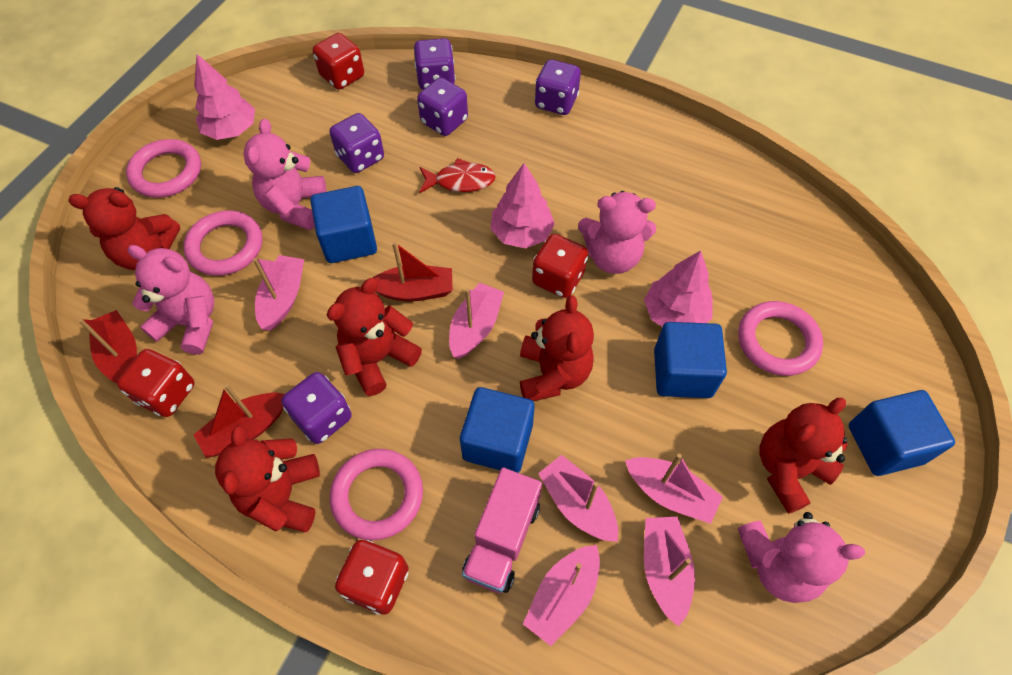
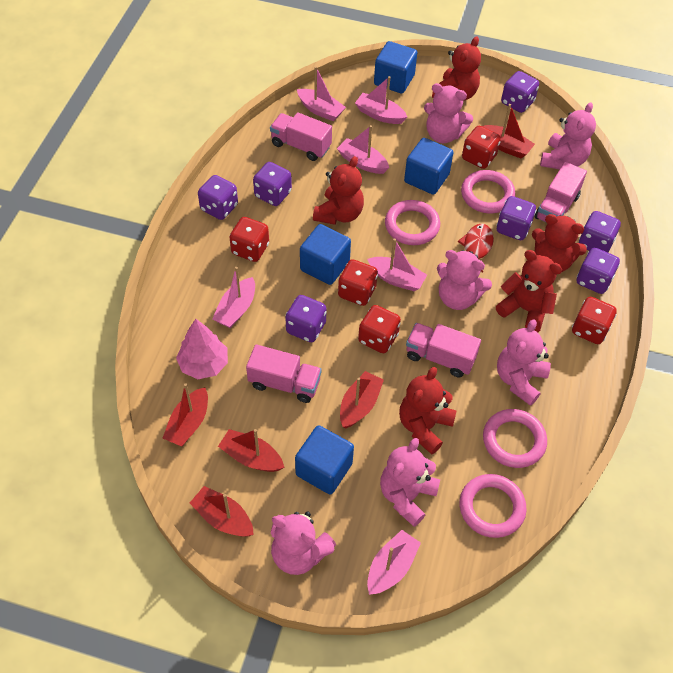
pink teddy bear: [127,245,214,355] [243,119,327,230] [578,191,656,274] [738,512,865,603] = 4 -> [271,511,336,575] [380,438,440,527] [424,83,473,143] [437,250,492,310] [497,319,551,406] [540,102,596,169] = 6
pink tree: [194,54,255,140] [490,163,555,248] [644,250,713,327] = 3 -> [176,319,228,379] = 1
pink truck: [462,468,542,593] = 1 -> [246,344,322,403] [270,112,332,161] [406,323,481,377] [535,162,587,222] = 4
purple dice: [281,372,352,444] [330,113,384,173] [414,38,456,90] [417,77,468,136] [535,59,581,115] = 5 -> [198,175,238,220] [253,162,292,206] [285,295,327,342] [496,196,536,240] [501,71,539,113] [577,248,620,294] [579,211,621,252] = 7
red boat: [78,310,137,383] [193,384,285,458] [373,242,453,302] = 3 -> [163,383,208,446] [190,486,254,537] [218,429,284,472] [340,371,384,428] [482,104,535,158] = 5
red dice: [117,349,194,417] [313,33,364,90] [335,540,409,615] [532,234,588,298] = 4 -> [229,217,269,262] [338,259,378,306] [358,305,401,353] [462,126,501,169] [572,297,617,344] = 5

